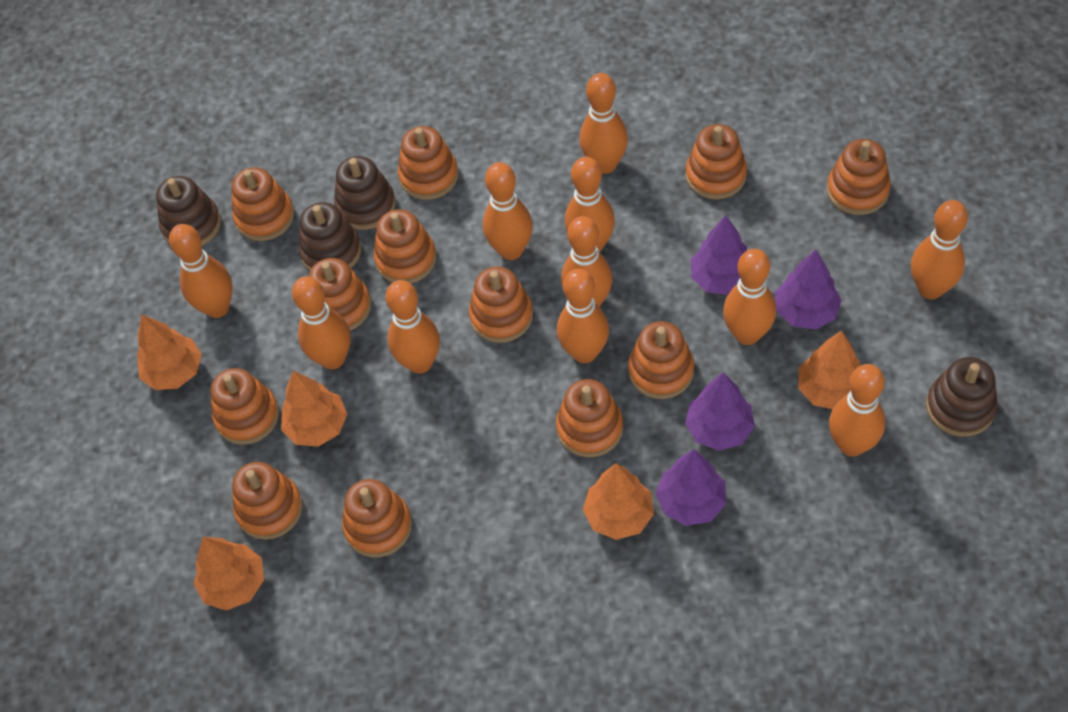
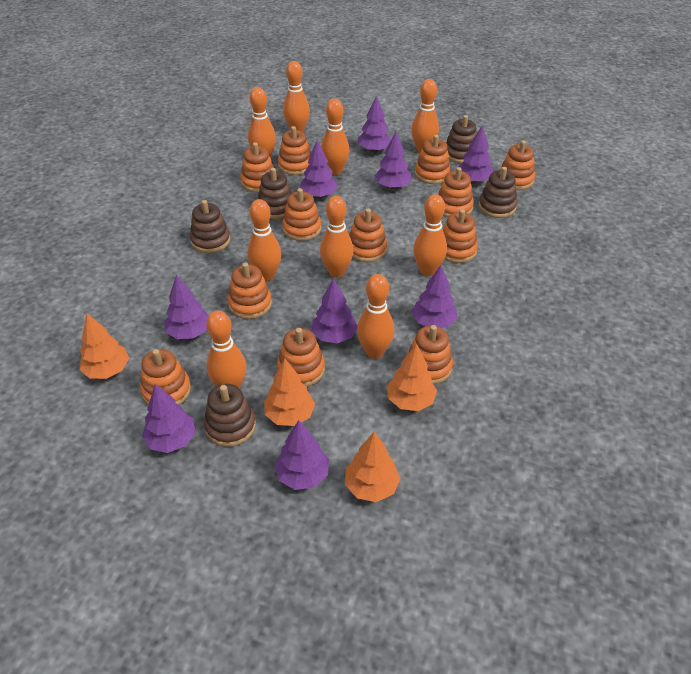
brown stacking toy: [156,176,221,246] [299,202,361,271] [334,156,396,230] [926,357,998,437] = 4 -> [190,200,231,253] [204,384,256,447] [258,168,292,219] [446,115,477,163] [479,167,517,218] = 5
orange bowling pin: [169,224,233,318] [292,276,351,369] [385,280,440,374] [483,162,533,260] [557,269,609,363] [561,216,612,307] [565,157,615,252] [580,73,628,174] [723,249,776,345] [829,364,885,457] [911,200,968,299] = 11 -> [206,311,246,388] [247,199,281,281] [248,87,276,158] [283,61,310,132] [320,196,353,278] [321,99,349,175] [357,274,395,359] [411,79,439,153] [413,194,447,276] = 9
orange tree: [137,315,202,390] [194,537,264,611] [281,371,347,447] [583,463,654,540] [798,331,860,409] = 5 -> [79,313,129,379] [264,359,315,426] [345,432,401,502] [387,344,437,411] = 4
purple tree: [656,449,726,526] [685,372,755,451] [691,215,747,295] [775,250,842,329] = 4 -> [142,384,196,453] [164,275,209,339] [274,420,329,490] [300,140,338,198] [312,278,357,343] [358,96,391,152] [375,132,411,189] [412,265,458,328] [459,126,493,183] = 9

